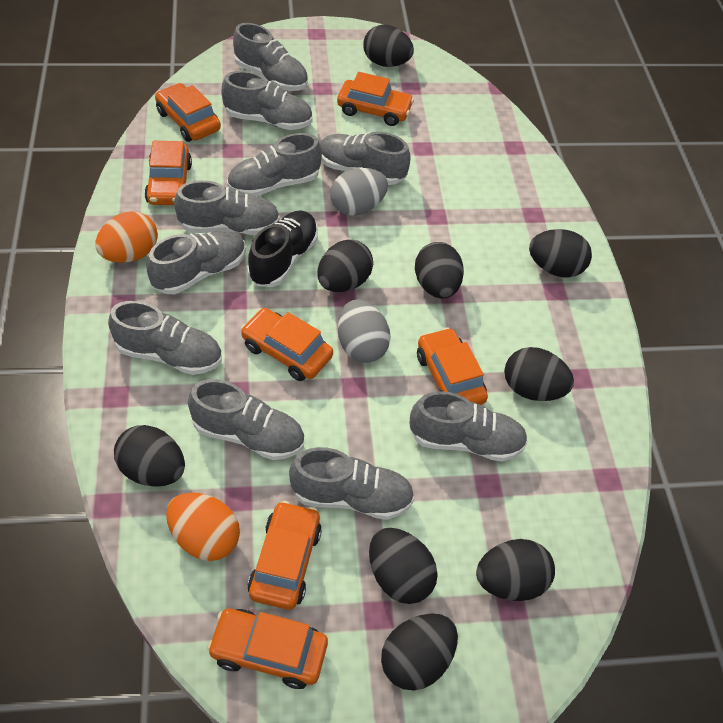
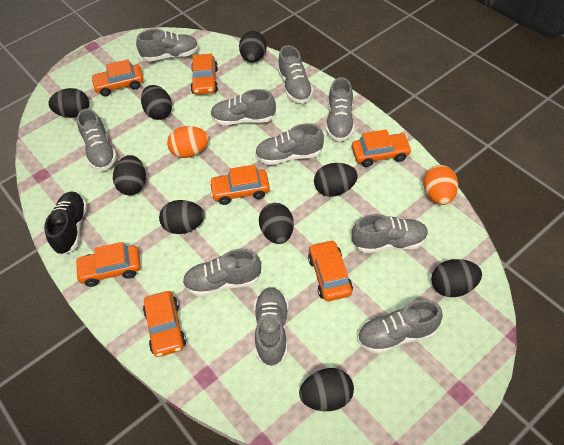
grey egg: [330,168,388,216] [338,299,391,363] = 2 -> none = 0

